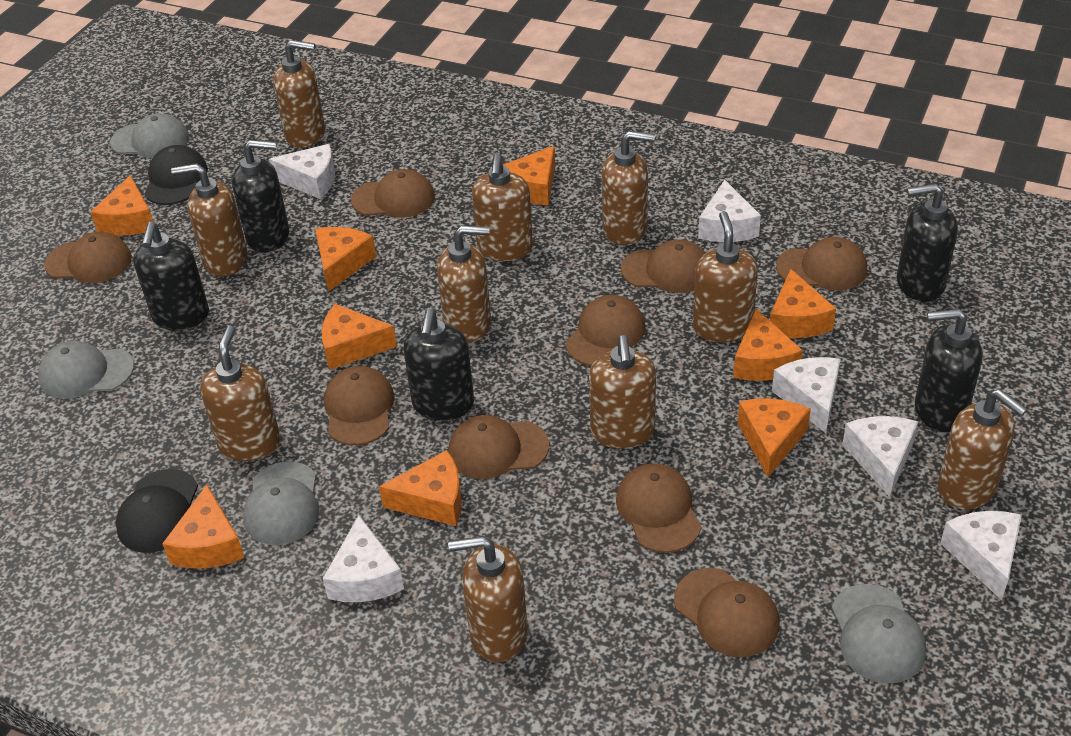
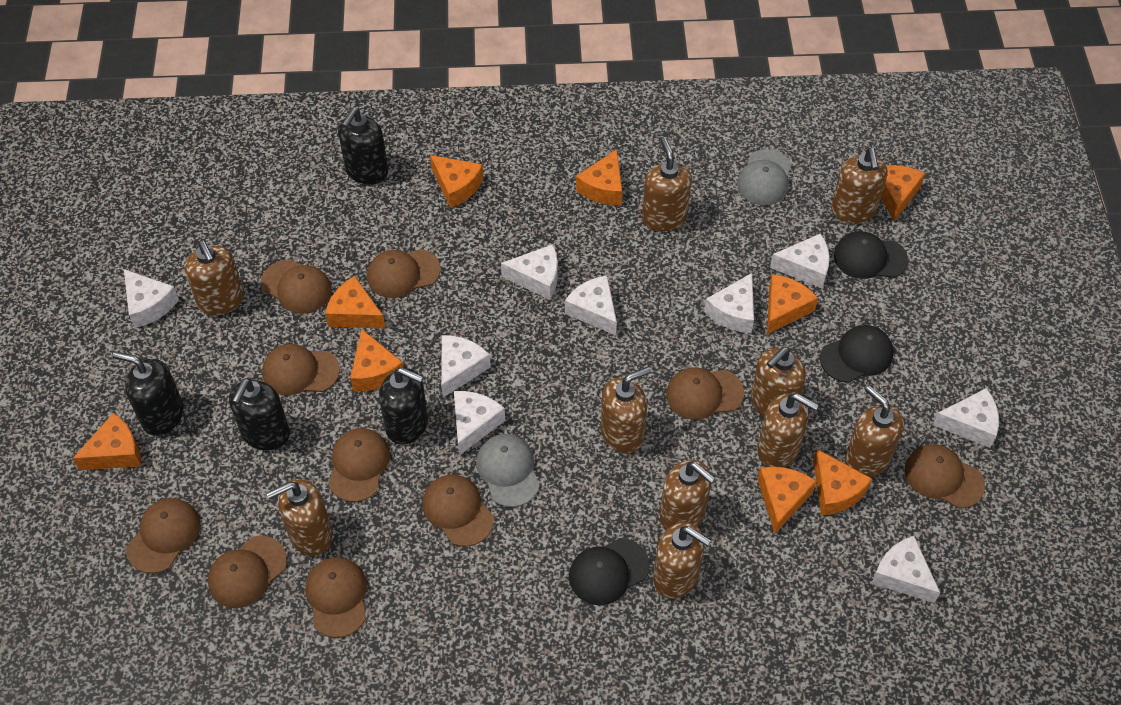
black cap: [116,469,198,553] [144,145,208,205] = 2 -> [569,538,650,605] [820,325,894,383] [834,231,908,279] = 3
black soap dispenser: [133,222,209,330] [232,140,289,253] [403,309,474,421] [897,183,958,302] [915,309,982,432] = 5 -> [112,352,184,436] [229,378,290,450] [338,107,388,185] [379,367,428,445] = 4
brown cap: [44,232,132,283] [324,366,395,445] [351,169,435,218] [448,415,549,479] [566,295,646,366] [616,463,701,553] [621,239,705,293] [674,568,780,657] [776,237,867,291] = 9 -> [126,498,201,574] [208,536,287,608] [261,259,332,314] [262,344,340,395] [305,557,367,638] [328,428,390,502] [367,249,441,298] [422,475,494,547] [666,367,744,420] [905,444,985,509] = 10
grey cap: [38,341,134,399] [110,113,189,158] [243,461,319,545] [832,584,926,683] = 4 -> [476,434,540,507] [737,149,792,205] = 2
white cheese: [269,144,335,199] [323,515,404,602] [698,180,761,242] [772,357,841,433] [842,416,918,497] [940,511,1022,600] = 6 -> [124,269,179,328] [441,335,491,398] [454,391,505,456] [501,244,558,300] [565,275,617,335] [704,273,754,333] [770,233,830,288] [872,536,940,603] [933,388,999,448] = 9

